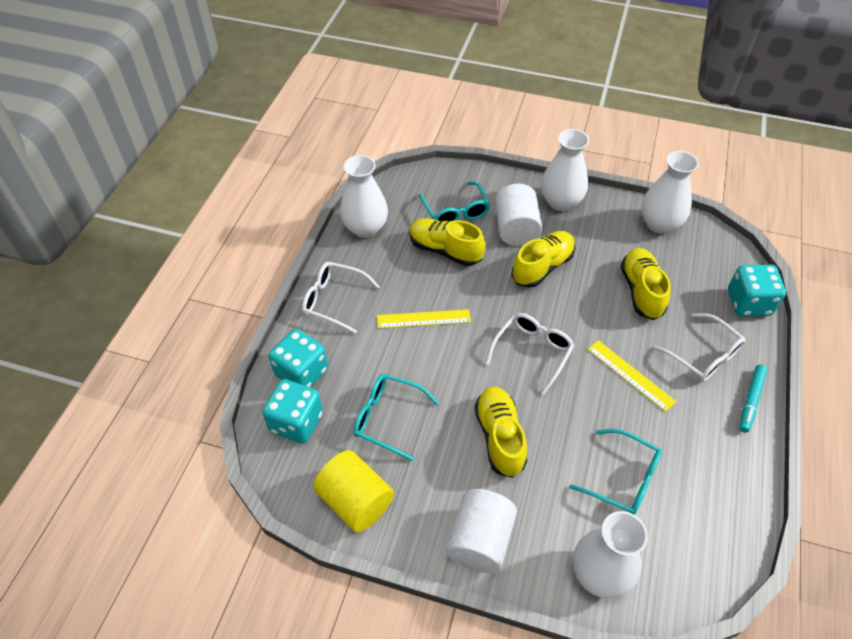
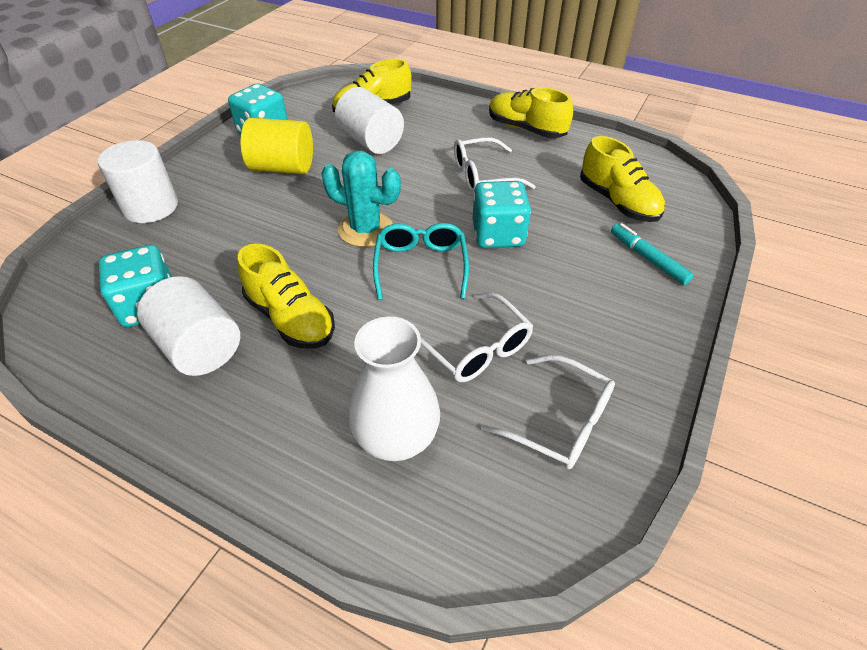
turquoise cactus: none = 0 -> [321,151,401,247] = 1
turquoise glasses: [353,374,439,461] [418,181,490,221] [569,429,662,515] = 3 -> [373,223,469,300] = 1
white cylinder: [446,489,517,573] [495,184,542,246] = 2 -> [98,140,178,223] [137,276,240,376] [335,87,404,154] = 3
white vase: [340,155,388,238] [541,129,589,211] [573,511,648,599] [641,151,699,234] = 4 -> [349,316,440,461] = 1
yellow ruler: [377,309,471,328] [588,340,676,412] = 2 -> none = 0

